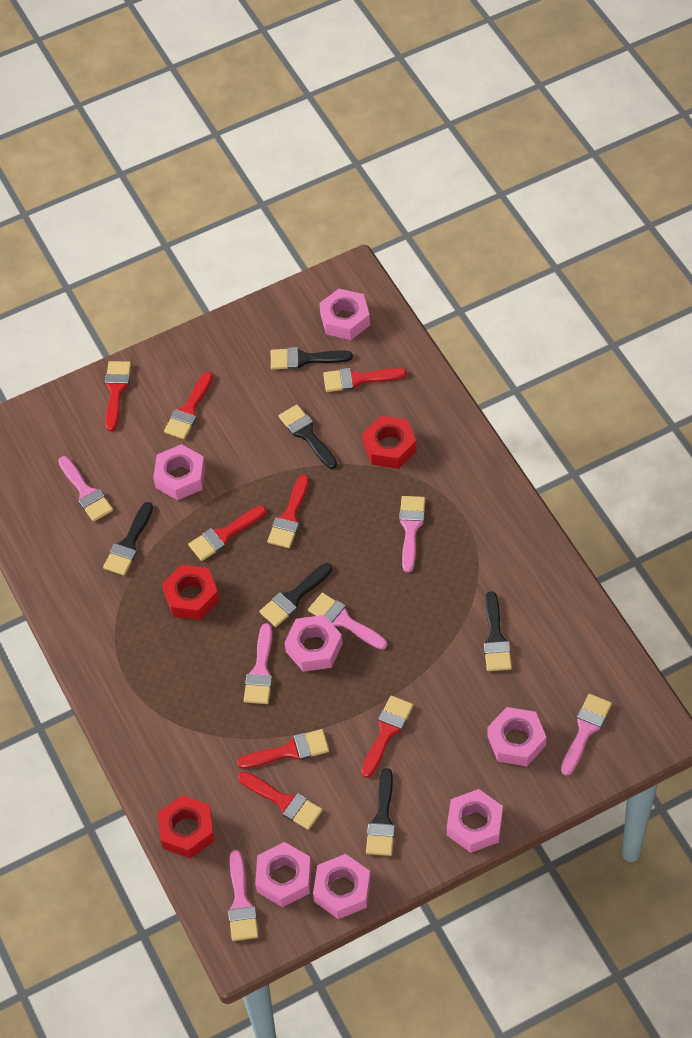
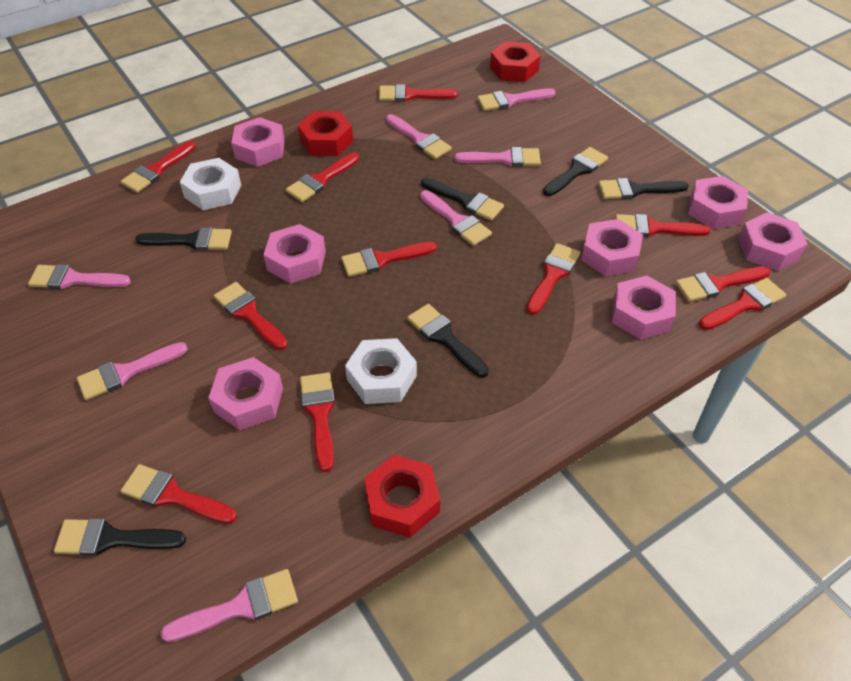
pink brush: [58,456,113,522] [228,850,258,941] [244,623,273,704] [308,593,387,650] [399,496,425,572] [561,694,612,776] = 6 -> [28,264,131,289] [77,342,188,400] [160,569,298,642] [386,114,452,159] [420,190,492,246] [454,147,541,167] [477,88,556,111] = 7
red brush: [105,361,131,431] [164,371,213,439] [188,505,266,561] [237,729,329,769] [238,772,322,830] [267,474,309,548] [323,368,407,392] [361,696,413,778] = 8 -> [120,464,237,524] [121,141,196,193] [214,282,288,350] [286,153,359,202] [300,372,335,472] [341,242,437,277] [379,84,458,102] [527,243,580,315] [615,214,711,237] [675,266,771,302] [699,278,786,330] = 11
white nut: none = 0 -> [180,158,241,210] [345,338,417,404] = 2

